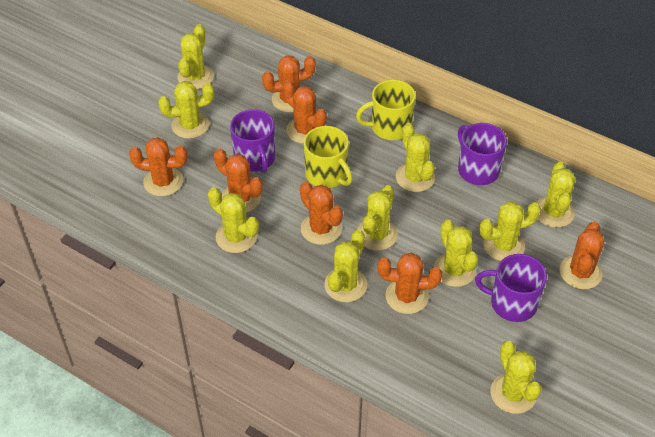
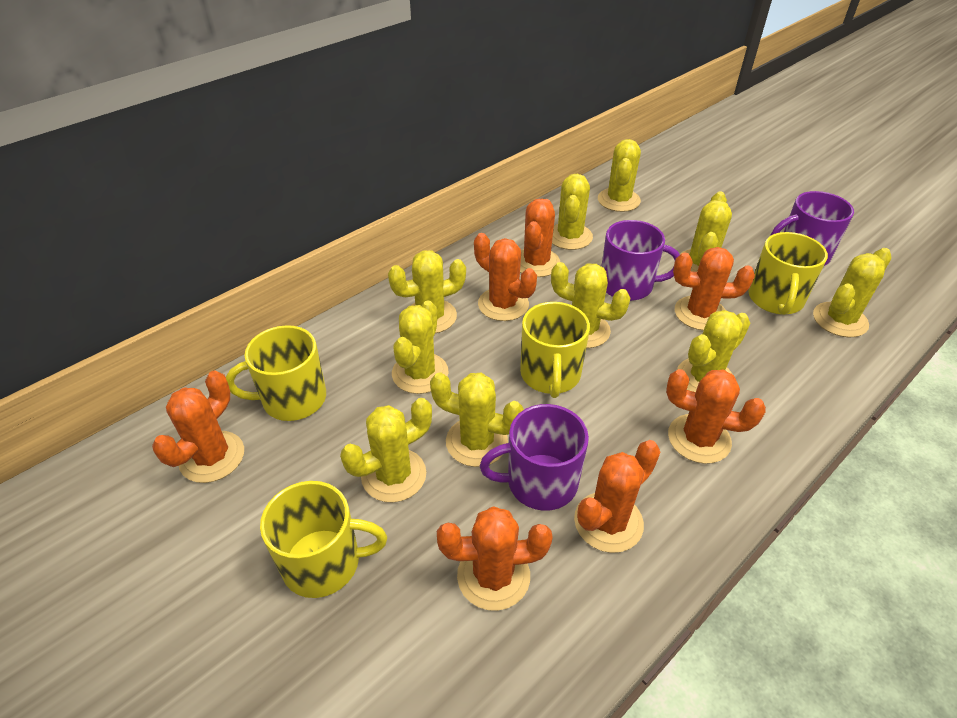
yellow mug: [304,126,352,188] [356,80,416,140] = 2 -> [226,325,326,421] [260,481,387,598] [520,302,590,398] [749,232,828,315] = 4

